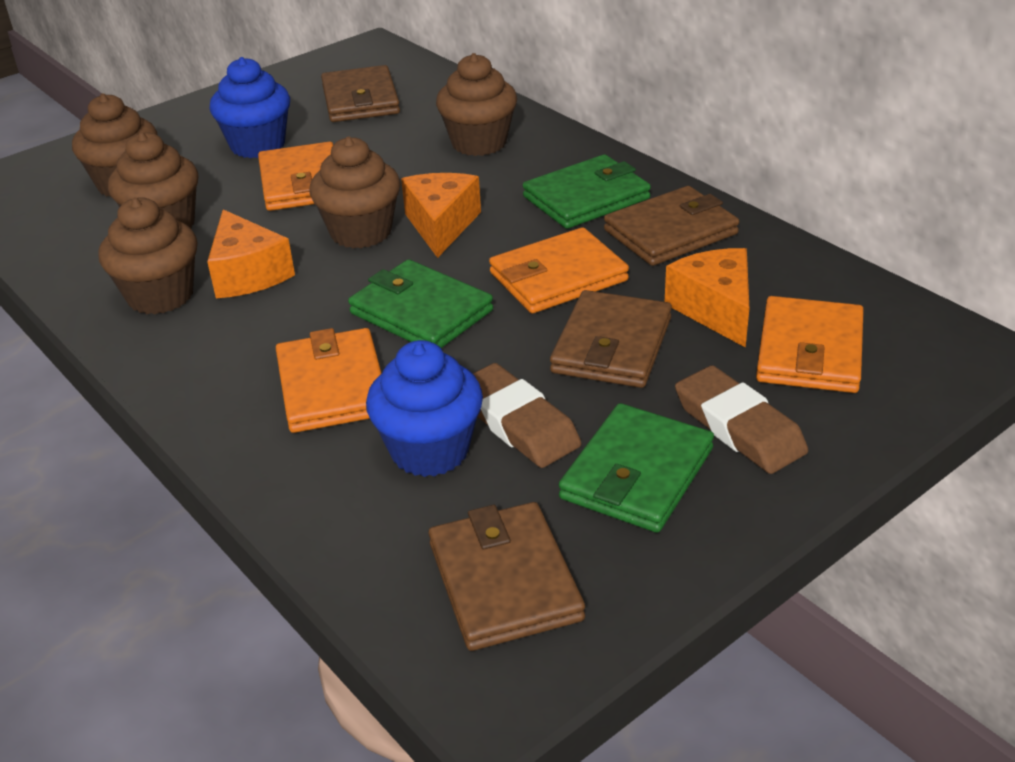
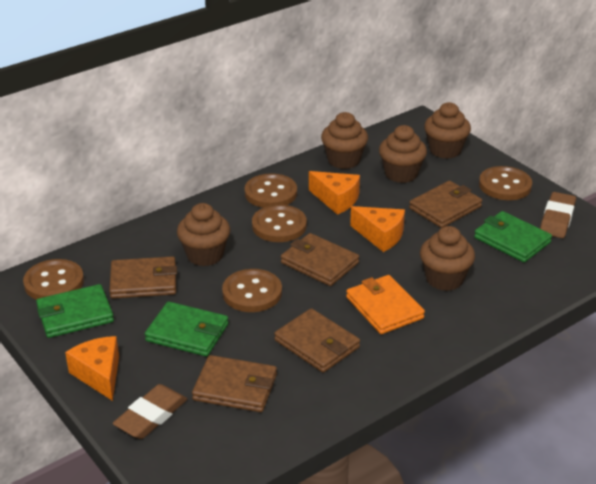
blue cupcake: [210,57,290,158] [366,340,483,477] = 2 -> none = 0
brown button: none = 0 -> [23,259,84,300] [222,269,282,312] [245,173,297,208] [252,205,307,242] [479,166,532,200] = 5
brown wallet: [321,65,400,122] [429,502,585,651] [550,290,672,388] [604,186,739,266] = 4 -> [109,256,177,299] [192,355,277,412] [274,308,360,373] [281,233,359,286] [409,181,482,228] = 5
orange wallet: [258,142,333,211] [276,328,382,433] [489,227,629,313] [756,296,864,393] = 4 -> [346,275,425,334] = 1

